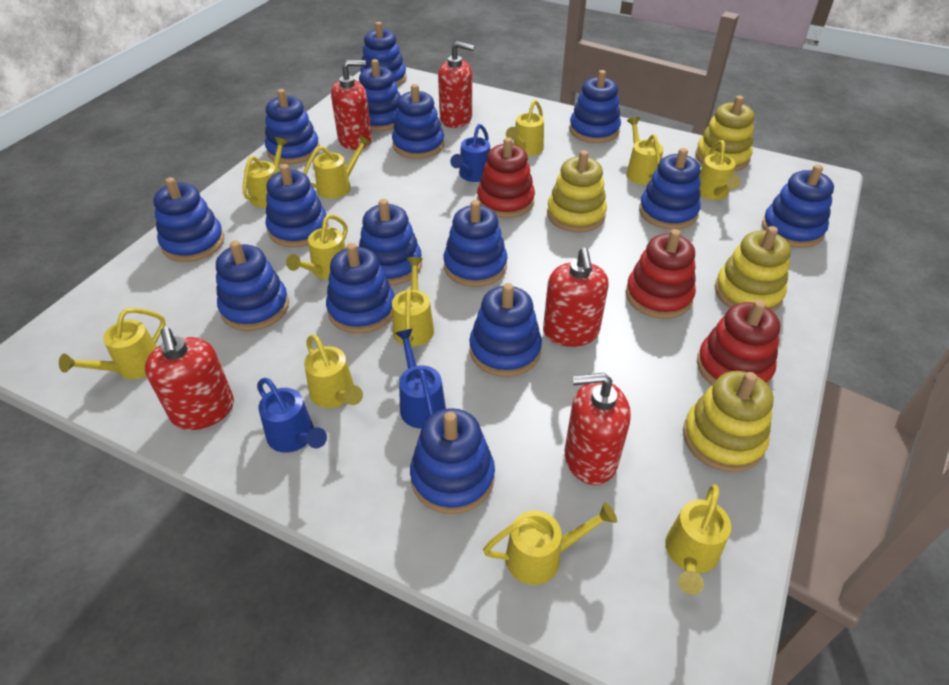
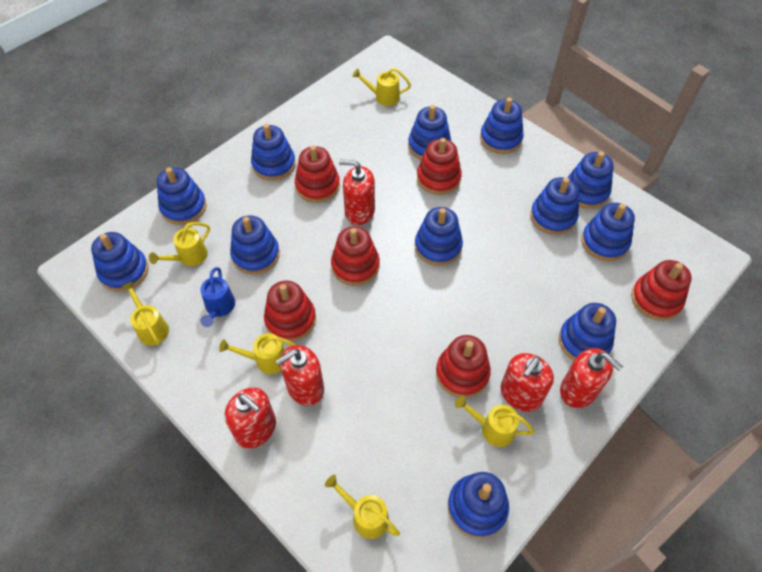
blue stacking toy: [154,177,224,262] [216,240,289,331] [265,89,320,164] [265,164,329,248] [326,243,395,334] [359,59,401,131] [359,199,422,285] [360,22,406,86] [392,84,444,159] [410,408,495,514] [444,200,507,287] [469,283,542,377] [569,70,621,143] [639,148,701,230] [762,164,834,248] = 15 -> [91,232,148,292] [157,167,206,225] [230,215,280,275] [251,124,296,181] [408,105,451,160] [415,207,463,266] [448,472,509,539] [480,98,524,154] [530,177,579,235] [559,303,616,361] [567,152,614,209] [581,203,635,261] = 12
blue watering can: [257,378,327,453] [395,329,446,429] [450,124,490,182] = 3 -> [200,267,235,327] = 1
red stacking toy: [477,137,535,218] [626,229,696,319] [697,300,780,385] = 3 -> [264,281,316,342] [295,146,340,203] [331,226,380,286] [417,138,462,195] [436,335,491,398] [631,260,692,321] = 6
yellow stacking toy: [547,150,607,232] [683,371,774,472] [695,96,754,171] [715,226,791,312] = 4 -> none = 0
yellow watering can: [59,308,166,379] [243,137,288,208] [286,214,348,280] [303,135,371,199] [304,334,363,408] [392,257,434,347] [483,502,617,585] [506,100,544,156] [626,117,663,185] [665,484,731,595] [699,140,741,200] = 11 -> [121,281,169,346] [149,222,210,266] [219,333,296,374] [325,475,400,539] [352,68,411,106] [455,396,534,447] = 6

